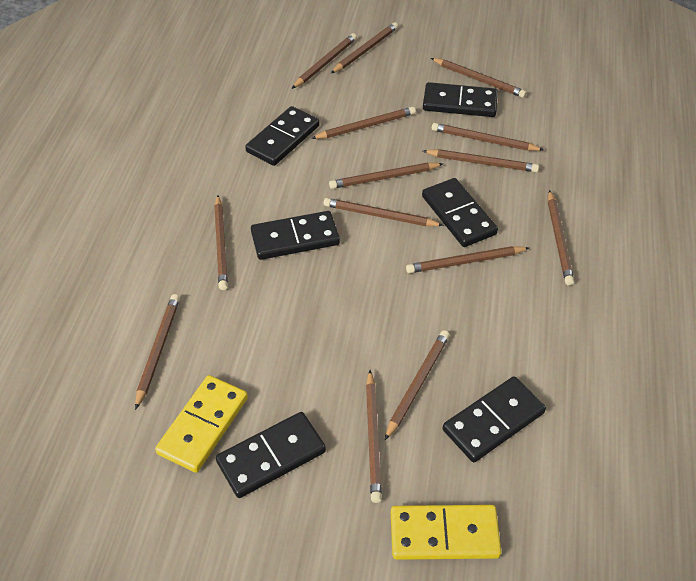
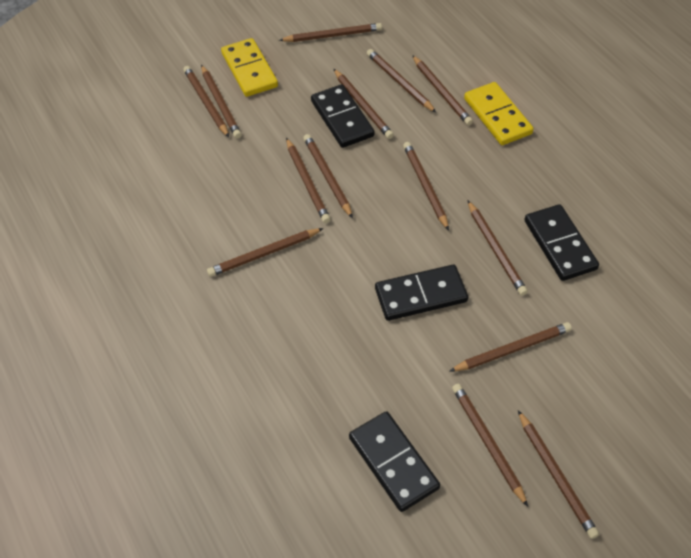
black domino: [216,412,326,498] [245,106,320,166] [251,211,340,260] [422,178,498,247] [423,82,498,117] [443,376,546,462] = 6 -> [311,84,374,148] [349,411,440,512] [375,265,468,321] [524,204,599,281] = 4

